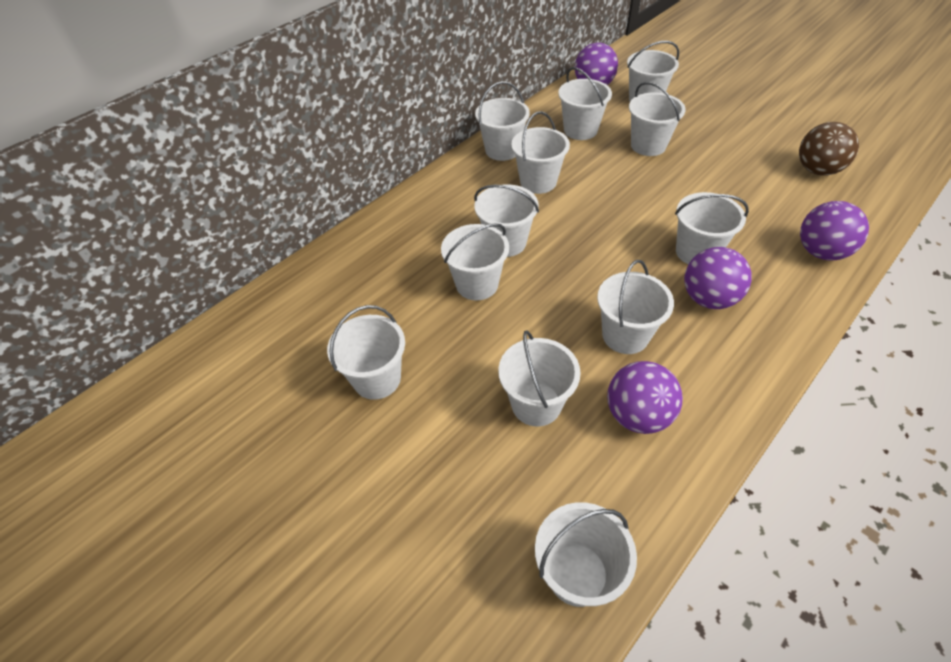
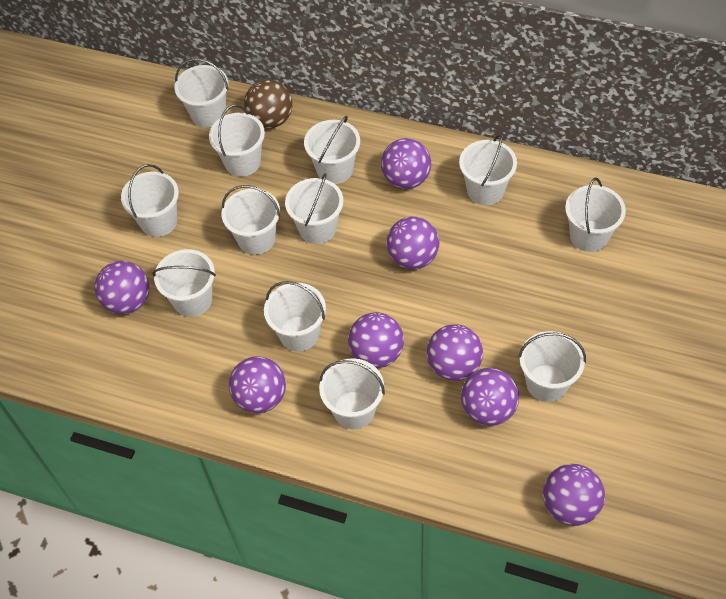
purple ball: [575,42,618,85] [607,361,683,434] [684,247,752,309] [800,201,869,260] = 4 -> [95,261,149,314] [229,356,286,413] [348,312,404,368] [381,138,431,189] [387,216,439,269] [427,324,483,381] [461,368,519,426] [543,464,605,526] = 8

